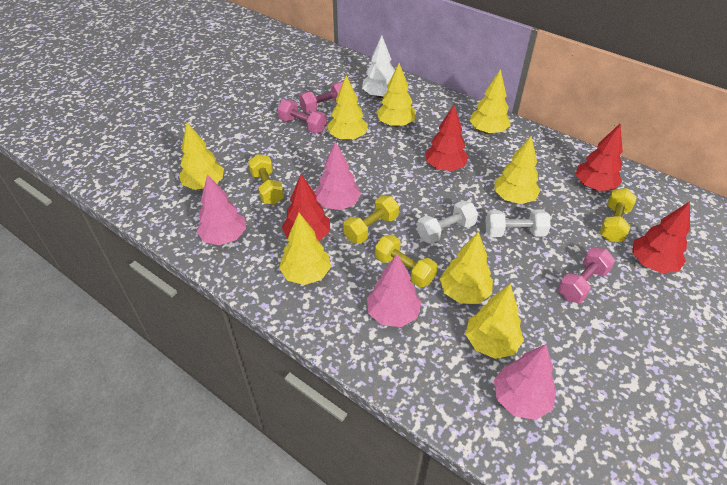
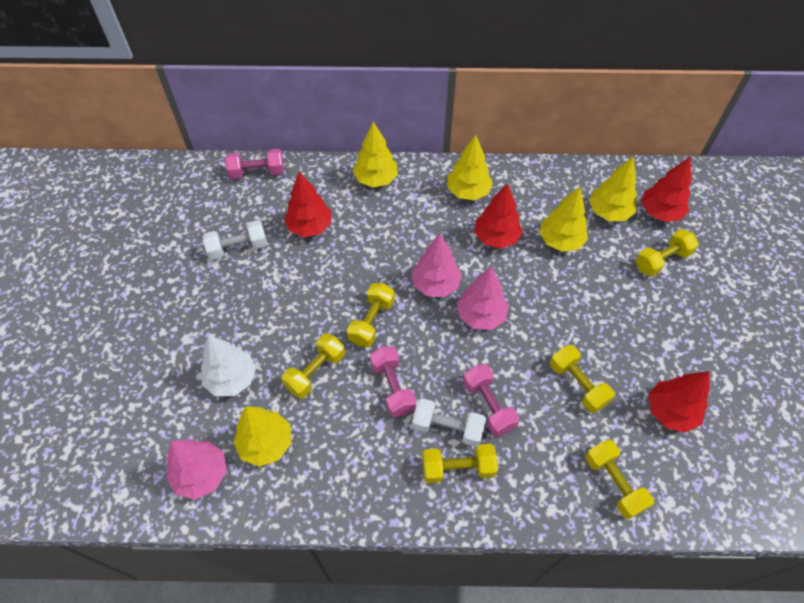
pink tree: [197,174,246,245] [316,141,361,210] [367,254,421,327] [494,344,556,420] = 4 -> [166,439,227,500] [412,233,462,297] [457,266,509,330] = 3
yellow dumbbell: [248,154,284,205] [343,195,399,244] [375,235,438,287] [600,188,637,242] = 4 -> [281,333,345,399] [347,283,395,347] [422,444,498,483] [550,345,615,413] [585,439,654,519] [636,229,699,277] = 6
yellow tree: [179,123,224,190] [279,213,331,285] [327,76,368,140] [377,63,416,127] [440,232,493,304] [466,284,524,359] [470,69,511,134] [494,136,540,204] = 8 -> [233,406,291,467] [353,122,398,187] [447,135,493,200] [539,186,588,252] [589,157,637,221] = 5

